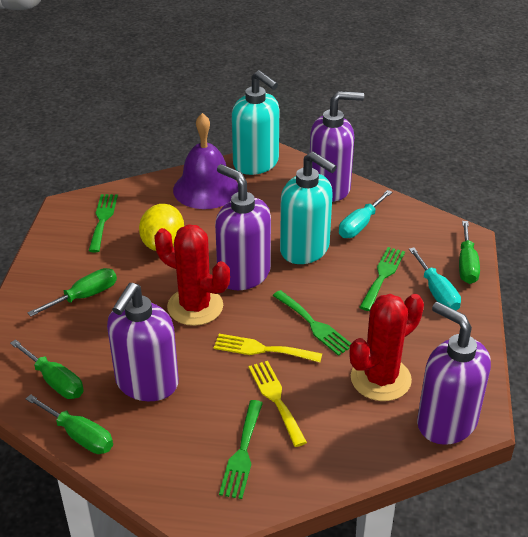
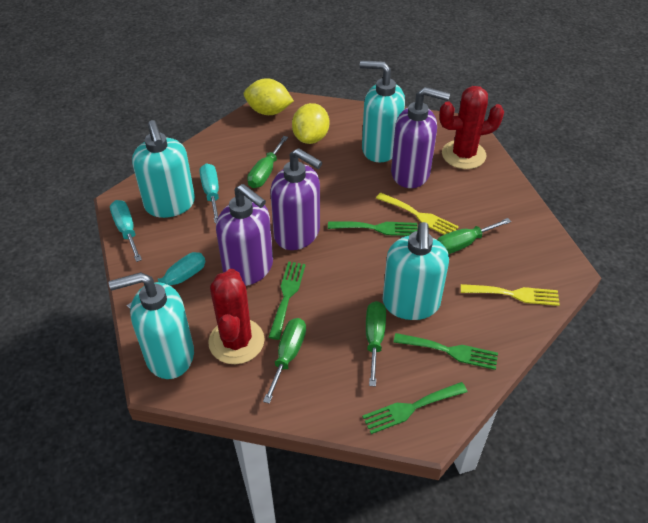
purple bell: [173,113,238,209] = 1 -> none = 0
purple soap dispenser: [107,283,179,401] [215,164,271,290] [310,91,364,201] [417,302,491,445] = 4 -> [216,184,273,286] [270,148,322,250] [391,87,450,188] = 3
turquoise screwdriver: [339,190,392,238] [409,247,461,310] = 2 -> [110,200,142,262] [127,252,205,308] [200,163,219,223] = 3
turquoise soap dispenser: [232,70,279,175] [280,151,337,264] = 2 -> [109,272,194,379] [132,120,195,218] [360,61,405,163] [383,222,449,320] = 4
yellow lemon: [139,204,184,251] = 1 -> [244,78,294,115] [292,103,329,144] = 2

